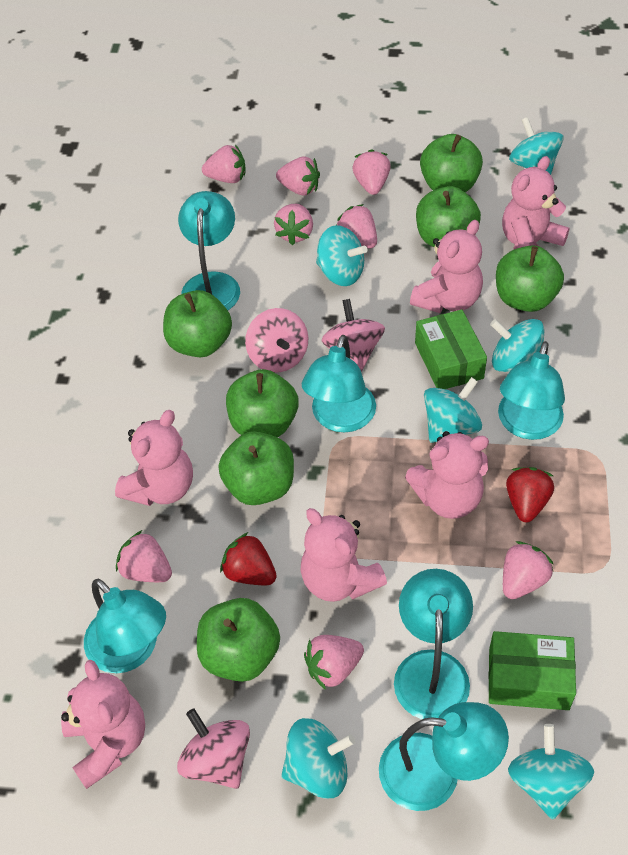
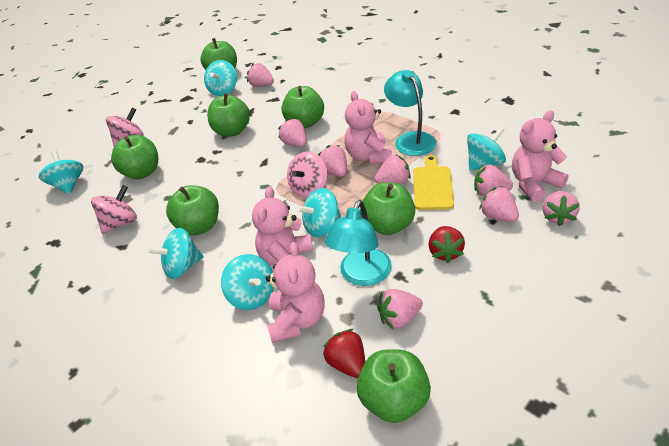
green box: [415,309,487,389] [489,631,576,710] = 2 -> none = 0
pink teddy bear: [61,659,145,789] [115,410,193,506] [300,508,387,602] [405,431,489,519] [410,220,483,313] [502,156,569,249] = 6 -> [252,186,313,266] [265,242,325,343] [344,91,392,164] [512,111,569,202] = 4
turquoise lamp: [84,579,166,673] [178,191,240,310] [302,335,376,432] [379,702,509,811] [394,569,473,719] [498,341,565,440] = 6 -> [325,200,392,286] [384,70,437,156] = 2
yellow cutting board: none = 0 -> [413,155,454,210] = 1

